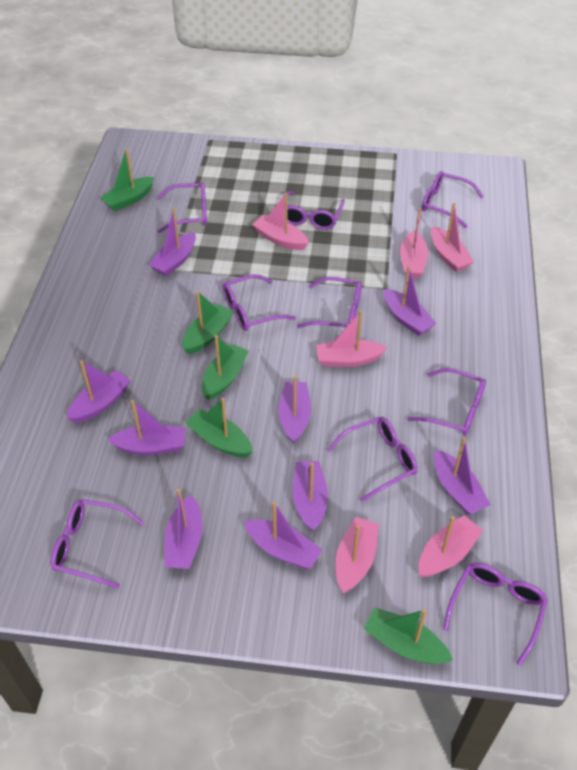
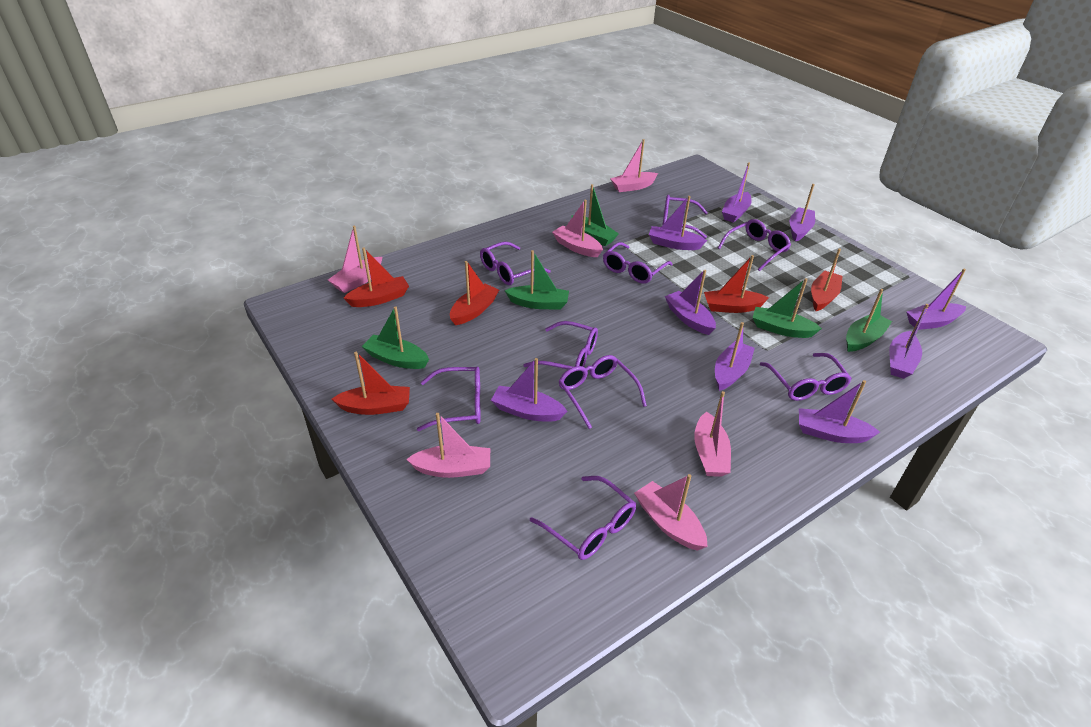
red boat: none = 0 -> [332,352,410,415] [344,247,409,307] [450,261,499,325] [704,255,769,313] [811,248,842,311] = 5

